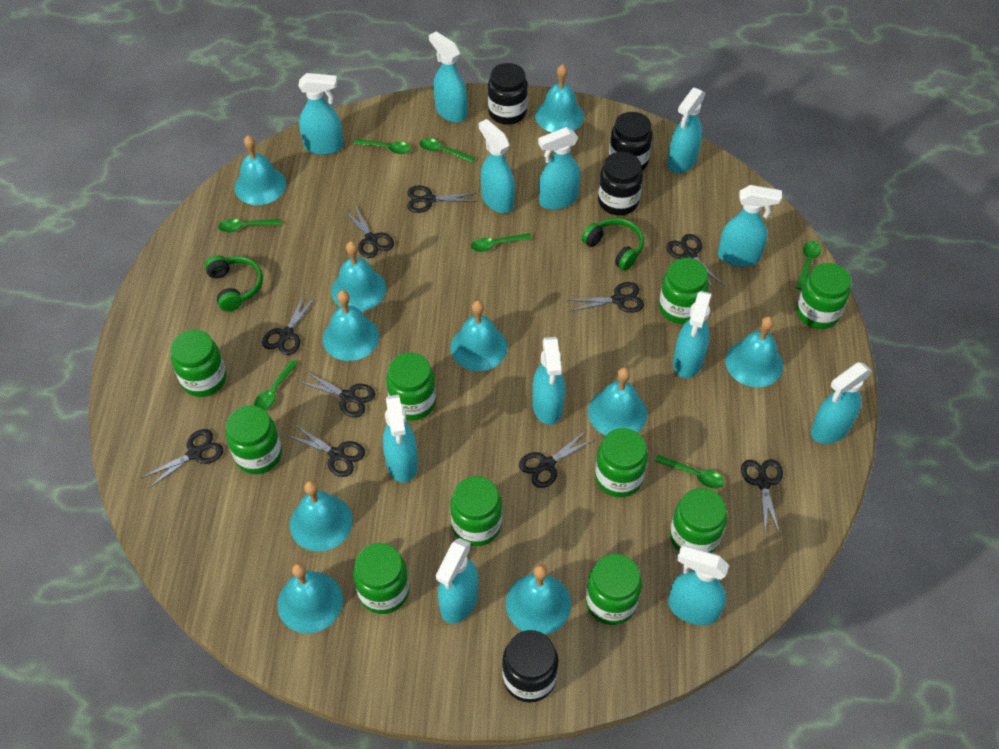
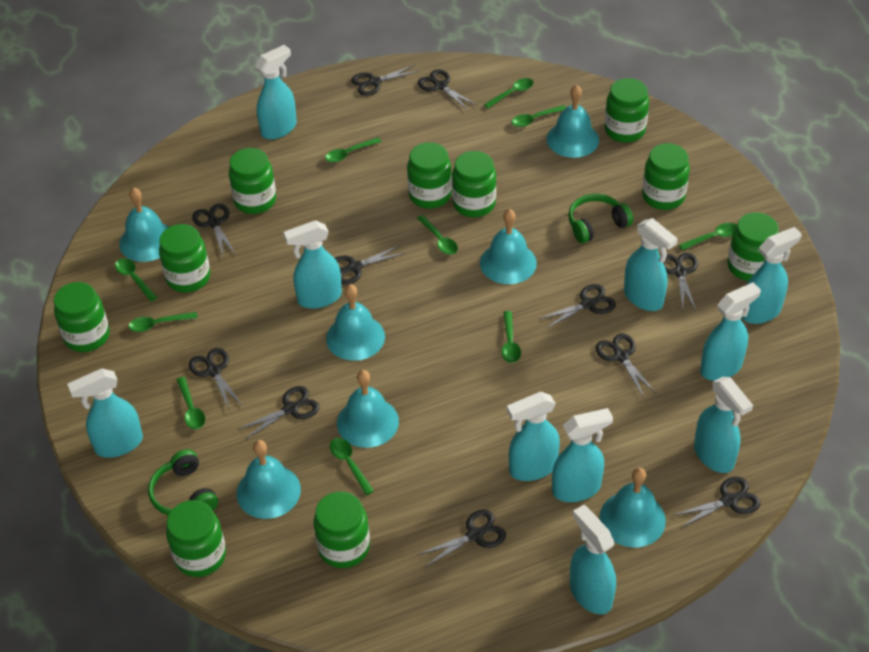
black jar: [488,63,528,125] [502,630,558,703] [598,152,643,215] [609,112,652,171] = 4 -> none = 0
black scissors: [141,429,223,489] [262,293,316,355] [288,425,365,477] [298,371,375,417] [344,205,394,258] [407,185,477,213] [519,431,595,488] [567,282,644,313] [667,234,724,290] [741,459,783,534] = 10 -> [189,348,243,411] [192,204,236,258] [237,386,320,440] [335,245,405,285] [351,65,419,96] [417,510,506,567] [418,69,476,110] [538,284,616,328] [595,333,656,397] [663,253,698,310] [674,477,760,528] = 11
green spoon: [218,219,281,232] [254,360,298,410] [354,139,411,154] [419,138,475,162] [471,233,532,252] [655,455,724,489] [796,241,821,290] = 7 -> [115,258,157,301] [129,312,197,332] [177,377,205,429] [325,137,381,163] [330,438,374,495] [417,215,458,255] [484,78,534,108] [501,311,521,363] [512,105,566,127] [679,223,737,250] = 10
turquoise bell: [234,135,286,205] [277,563,343,633] [290,480,353,551] [323,290,379,361] [331,241,386,311] [451,300,507,371] [506,564,571,635] [535,64,584,132] [588,367,647,436] [725,316,783,387] = 10 -> [119,187,169,262] [237,440,301,519] [326,284,385,361] [337,370,399,448] [480,209,537,284] [547,85,599,158] [599,468,666,547] = 7
turquoise spray bottle: [298,73,344,155] [383,395,418,483] [429,31,467,123] [436,538,478,624] [479,119,515,213] [532,337,565,425] [538,127,580,210] [667,87,705,173] [668,545,729,625] [673,291,711,378] [718,185,782,267] [811,362,872,444] = 12 -> [67,368,143,458] [255,45,297,140] [284,220,342,309] [507,392,560,481] [552,408,613,502] [570,505,616,614] [624,218,678,311] [694,377,753,473] [700,282,761,381] [742,227,802,324] = 10

